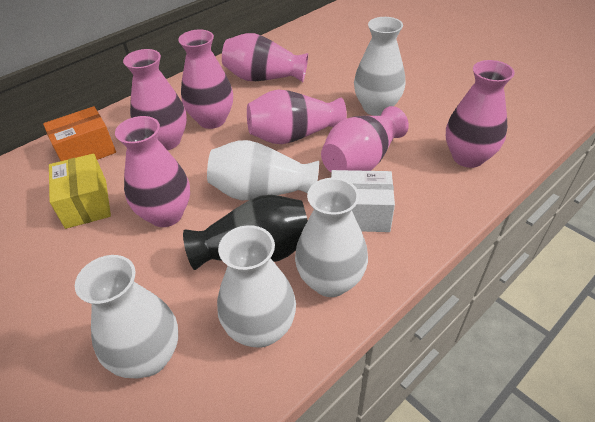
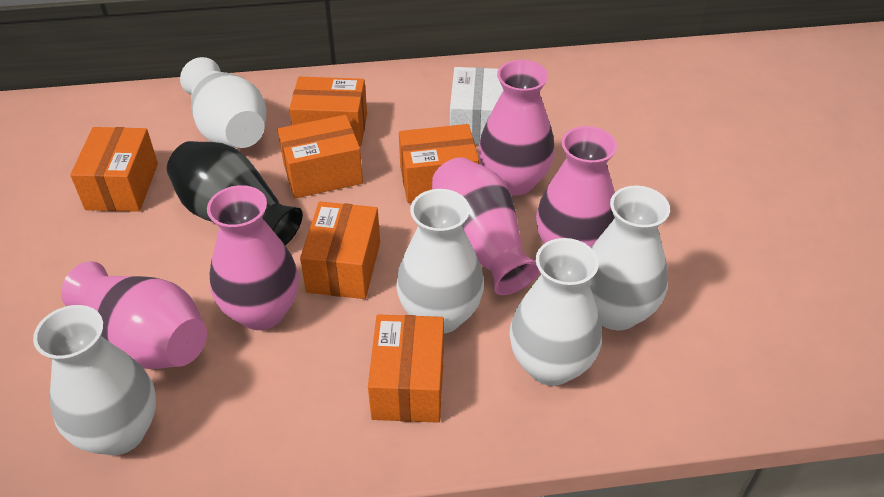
orange box: [43,106,116,161] = 1 -> [70,127,158,212] [278,115,363,198] [289,77,367,147] [300,202,380,299] [368,314,444,423] [399,124,479,203] = 6
pink vase: [115,116,190,227] [123,49,187,150] [178,30,233,129] [222,33,308,82] [247,89,347,144] [321,106,409,172] [446,60,515,168] = 7 -> [61,261,207,369] [207,185,299,330] [432,157,540,295] [479,60,555,196] [536,126,617,247] = 5
yellow box: [49,154,111,229] = 1 -> none = 0

